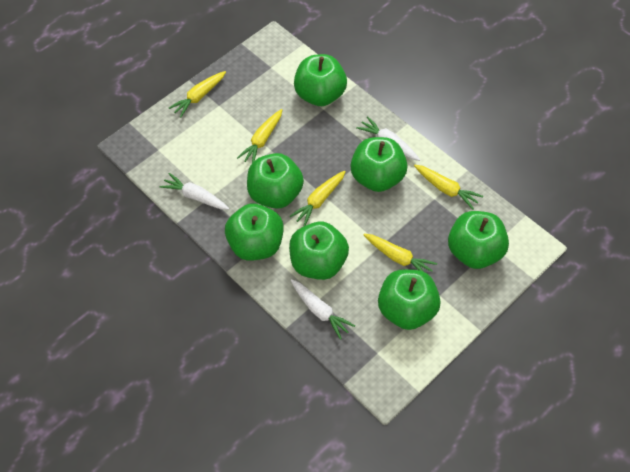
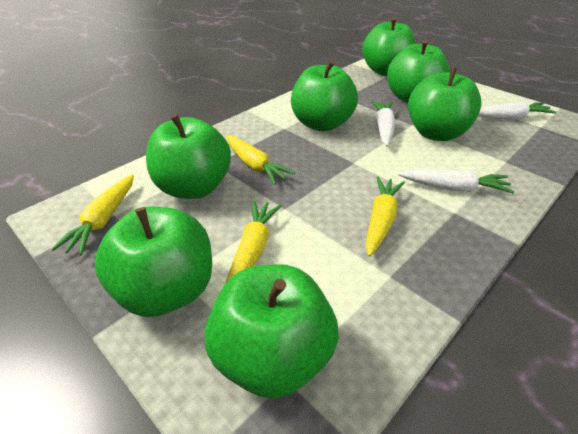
yellow carrot: [169,71,226,118] [237,109,282,163] [290,171,346,226] [363,234,437,272] [414,165,483,210] = 5 -> [51,175,134,255] [225,135,295,185] [226,200,282,282] [366,176,405,257] = 4

